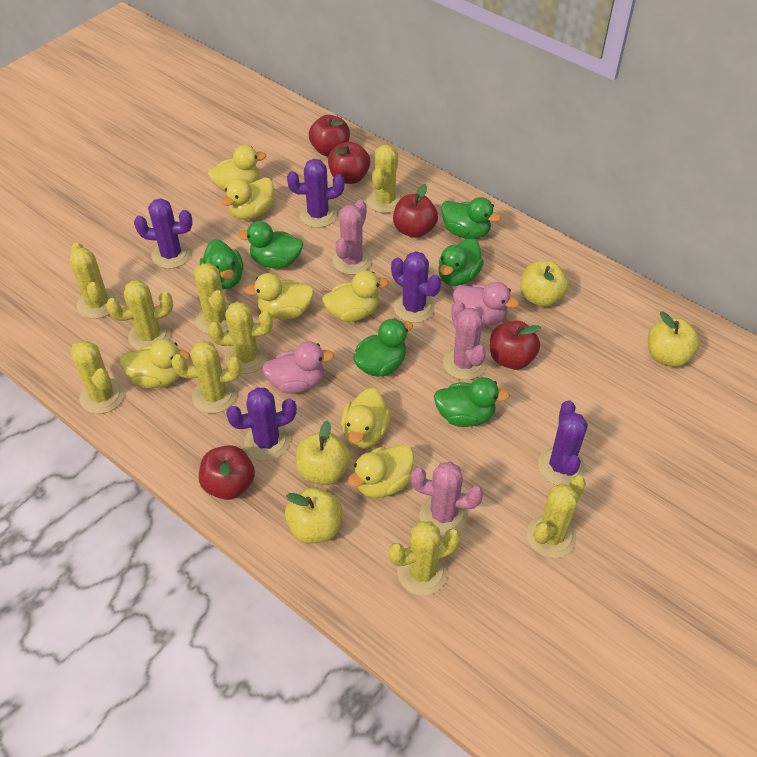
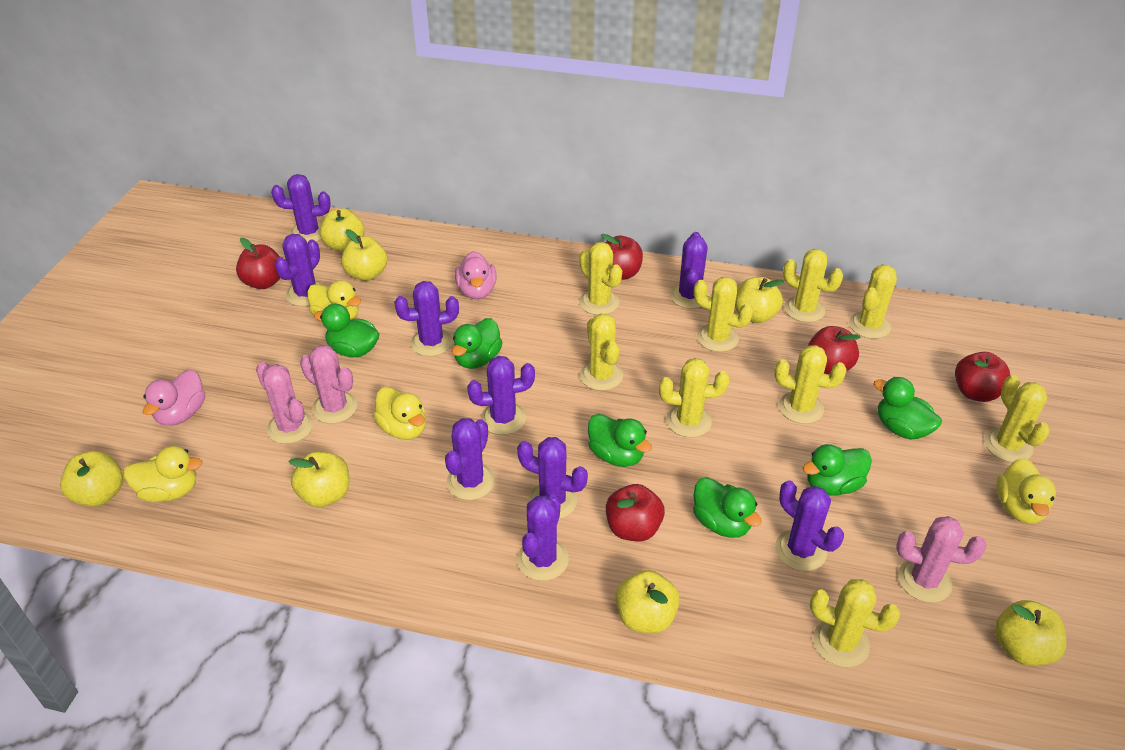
purple cactus: [134,198,193,269] [226,387,297,461] [287,159,345,228] [391,251,441,323] [538,401,588,485] = 5 -> [271,174,331,243] [275,234,324,306] [394,281,459,356] [445,418,495,500] [467,356,535,435] [517,437,588,519] [517,494,569,581] [670,232,710,309] [775,481,844,571] = 9
yellow apple: [285,487,342,544] [296,420,351,485] [520,261,568,307] [648,312,700,367] = 4 -> [60,451,123,507] [288,452,349,507] [320,208,365,252] [341,229,387,281] [615,570,680,633] [735,277,784,323] [995,600,1066,666] = 7
yellow duck: [119,339,190,388] [208,145,266,192] [221,177,274,220] [244,273,314,319] [323,271,389,322] [341,388,391,449] [348,444,414,498] = 7 -> [124,446,203,502] [307,280,361,320] [373,387,426,440] [996,458,1056,524] = 4

